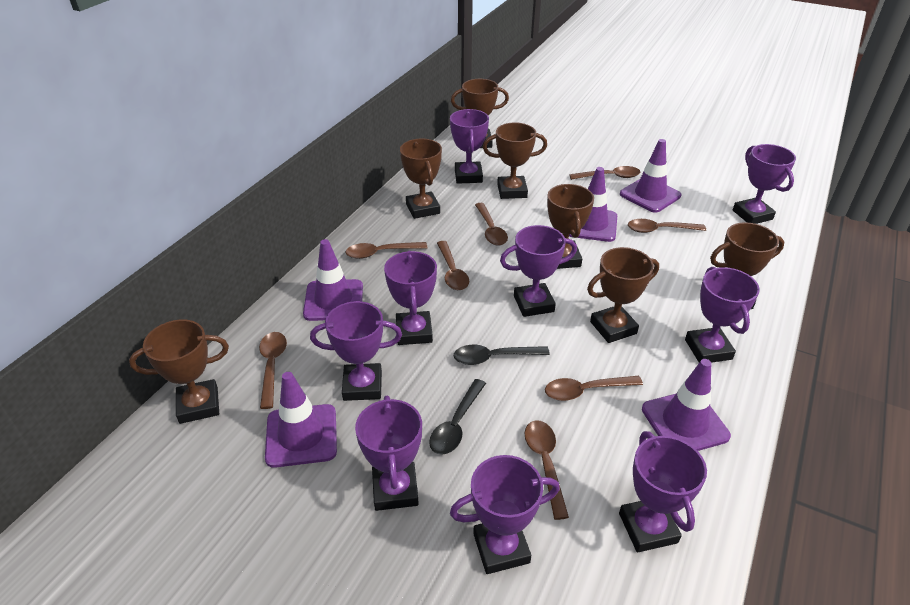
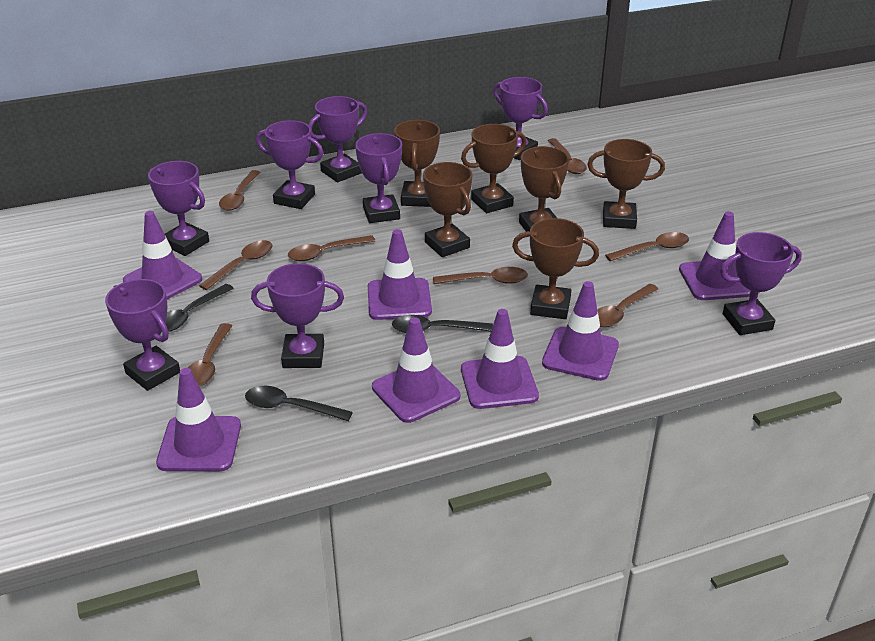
black spoon: [429,379,486,455] [454,345,550,365] = 2 -> [166,284,234,332] [245,386,353,421] [392,315,493,333] = 3
brown trophy: [129,319,229,424] [400,139,442,219] [451,79,509,148] [483,122,547,199] [547,184,594,269] [587,247,659,343] [710,222,784,309] = 7 -> [394,120,440,207] [423,162,472,257] [461,124,526,213] [512,218,599,319] [519,146,569,232] [587,139,665,229] = 6
purple traffic cone: [265,372,337,468] [303,239,363,321] [569,167,617,242] [620,139,681,213] [642,359,731,451] = 5 -> [123,211,202,299] [156,368,241,471] [368,229,432,320] [372,317,460,423] [461,309,539,409] [542,281,619,381] [679,211,751,300] = 7
purple trophy: [310,301,402,401] [355,396,422,511] [384,251,437,345] [450,109,489,184] [450,455,560,574] [500,225,577,317] [619,431,707,552] [685,267,760,363] [733,144,796,224] = 9 -> [105,279,180,391] [148,161,209,256] [251,263,344,368] [256,120,323,209] [308,96,367,182] [355,133,402,223] [494,77,548,160] [720,232,802,335] = 8

